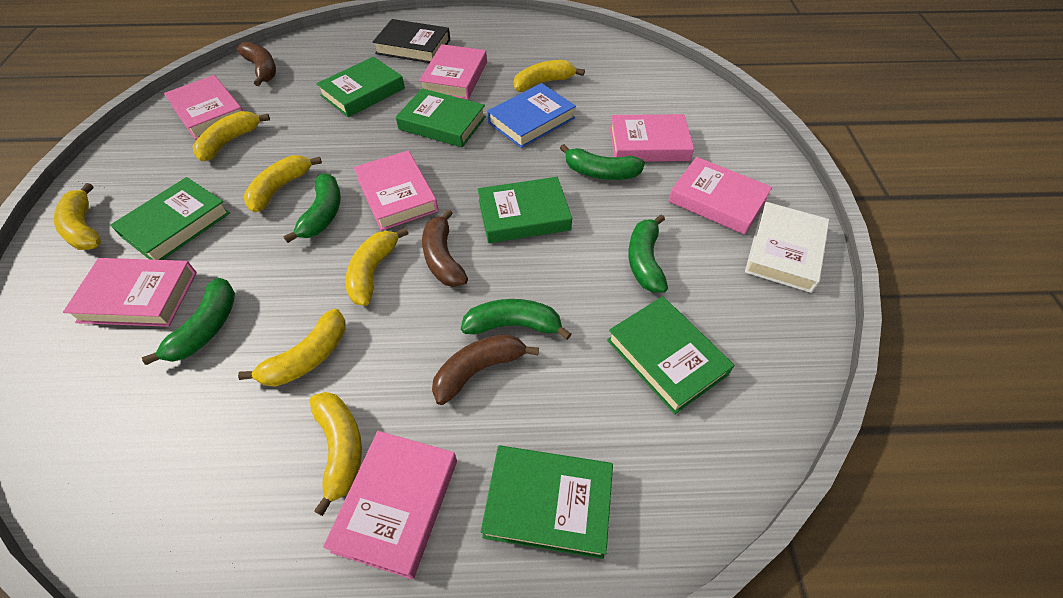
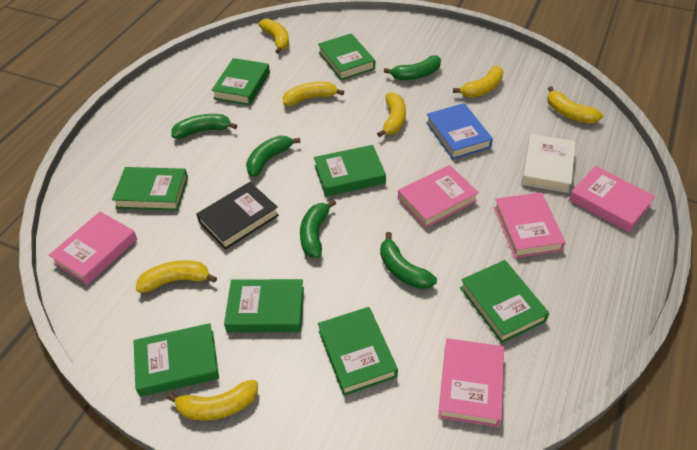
brown banana: [237,41,276,86] [422,209,468,287] [432,334,539,405] = 3 -> none = 0
green book: [110,177,230,260] [316,57,405,117] [396,88,486,147] [478,177,572,243] [481,445,613,559] [607,296,734,414] = 6 -> [112,167,188,211] [134,323,219,397] [211,58,270,105] [224,279,304,332] [314,145,386,197] [318,33,375,80] [318,307,398,396] [460,260,549,343] = 8
pink book: [63,258,197,327] [164,75,243,140] [323,431,457,579] [354,150,438,231] [419,44,487,100] [610,114,694,162] [668,157,772,235] = 7 -> [49,212,137,285] [398,165,479,228] [438,338,504,427] [494,192,566,258] [569,166,656,232] = 5

